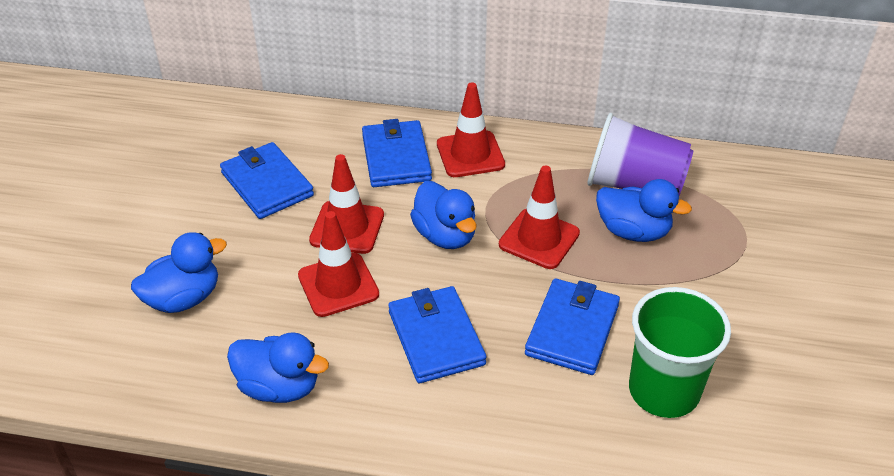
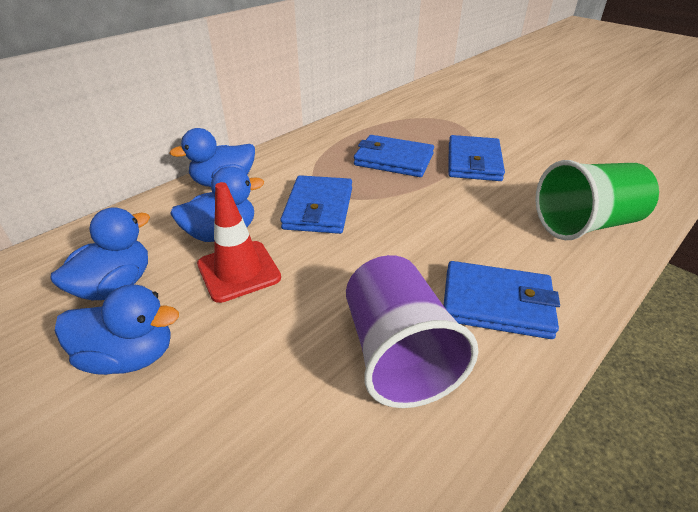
red traffic cone: [298,211,379,317] [309,154,384,254] [437,82,505,177] [499,165,580,269] = 4 -> [197,182,281,303] = 1

